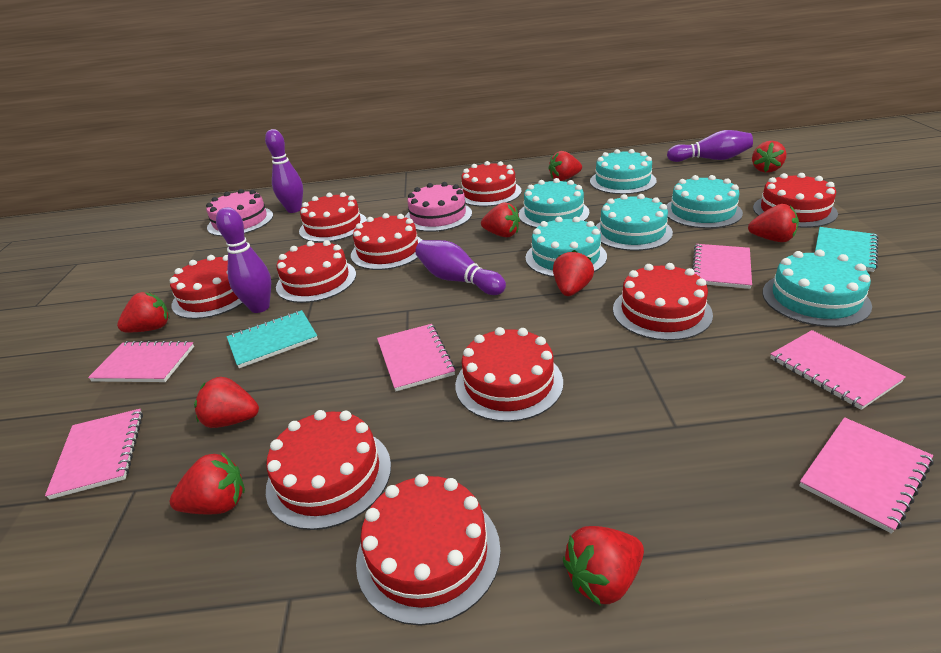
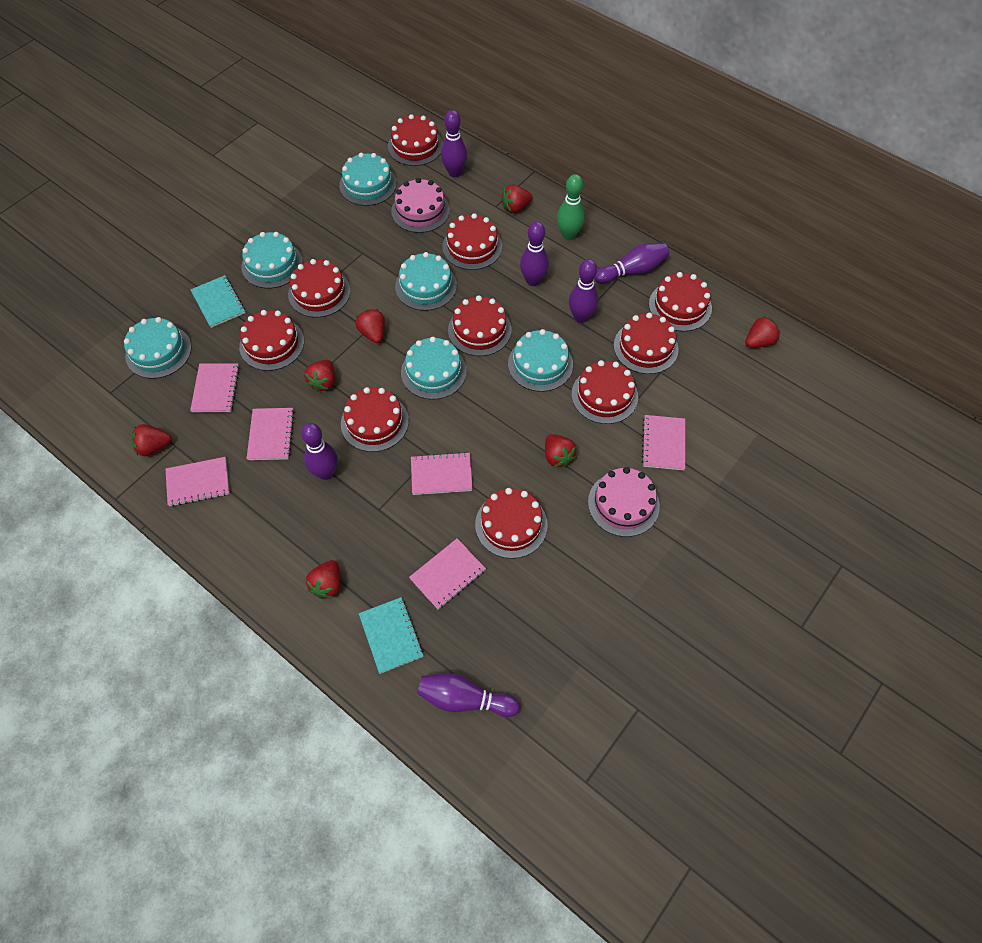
green bowling pin: none = 0 -> [557,174,585,240] = 1
purple bowling pin: [216,207,271,313] [265,129,303,213] [415,240,506,295] [667,130,753,162] = 4 -> [301,423,338,480] [417,673,520,717] [441,110,467,177] [520,222,549,286] [569,259,598,323] [594,243,669,284] = 6
red strawberry: [117,292,170,333] [170,452,245,514] [194,377,259,428] [481,202,520,237] [548,151,582,181] [553,250,594,296] [563,526,644,606] [748,204,799,242] [752,141,786,173] = 9 -> [131,424,172,456] [304,360,335,392] [306,560,341,599] [355,309,385,343] [501,185,532,213] [545,434,576,467] [745,316,780,348] = 7

